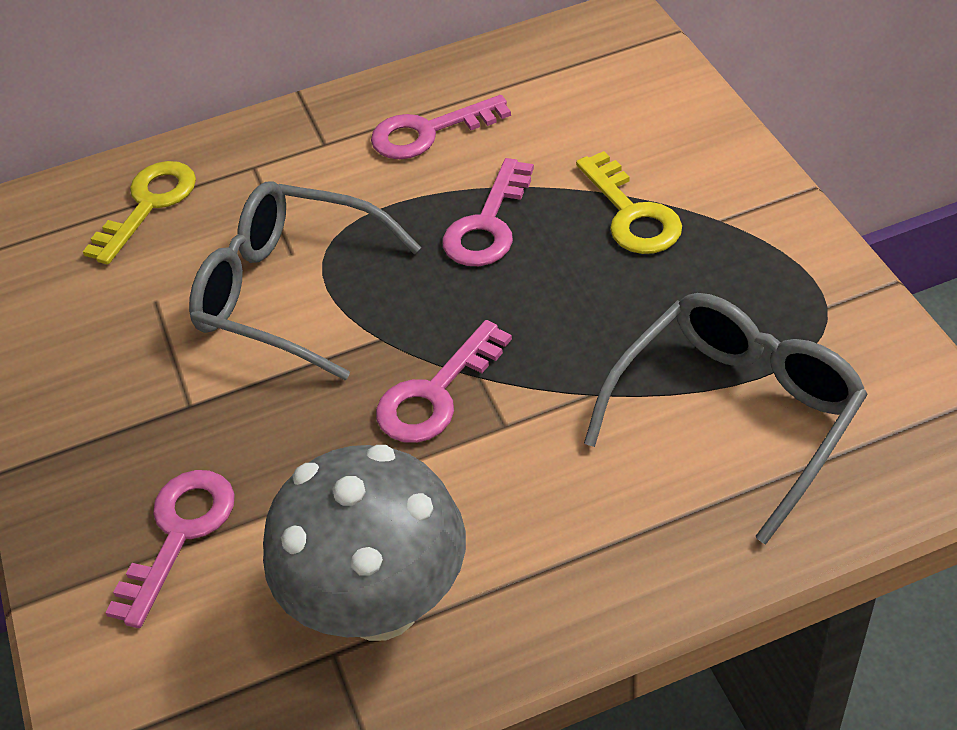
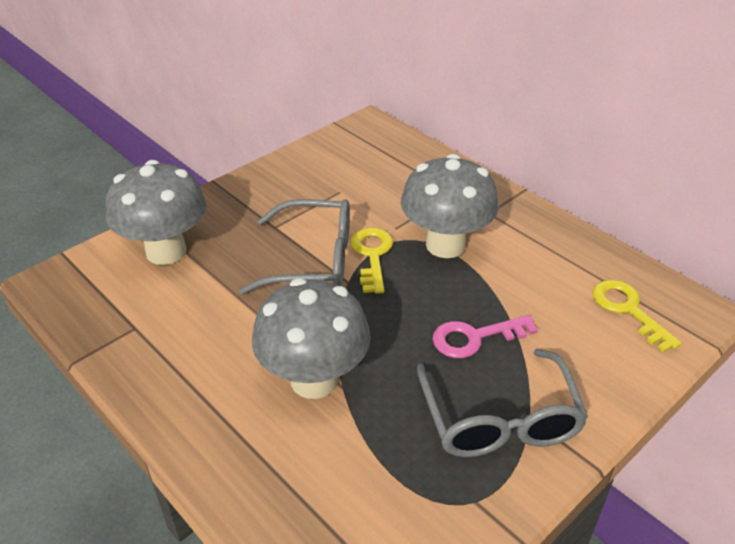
grey mushroom: [263,445,466,641] = 1 -> [106,160,206,265] [252,278,371,399] [401,154,499,258] = 3
pink key: [105,470,235,628] [371,95,511,159] [376,320,512,443] [442,158,534,266] = 4 -> [433,315,538,358] = 1

